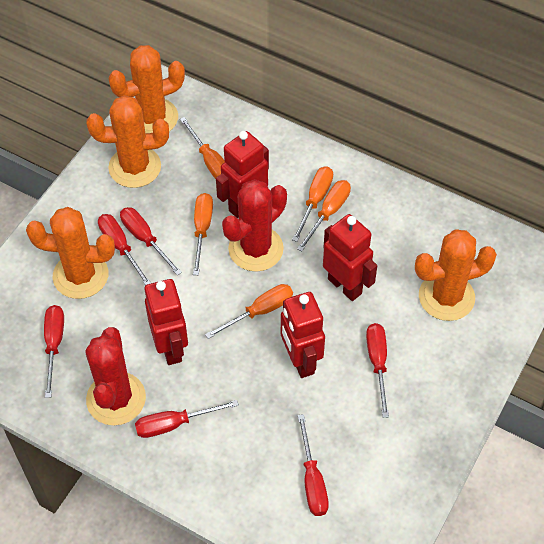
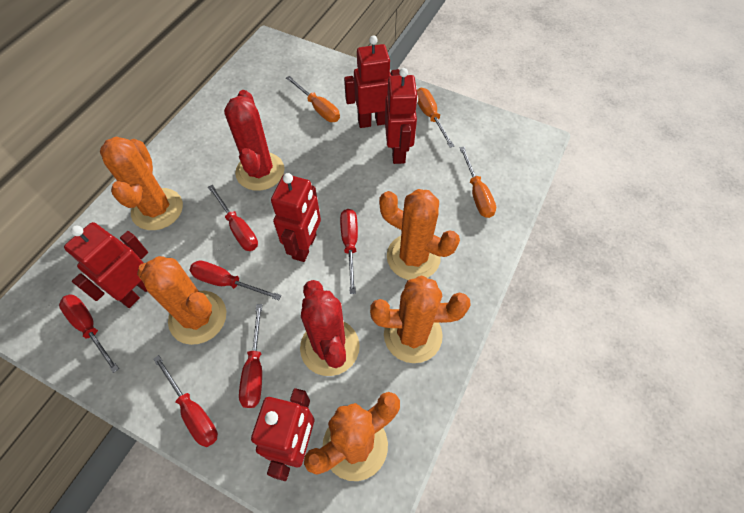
orange cactus: [26,207,115,299] [87,95,169,188] [108,45,185,133] [415,229,497,321] = 4 -> [100,136,183,230] [137,256,226,345] [304,392,400,481] [370,275,471,363] [379,189,460,280] = 5
orange screwdriver: [180,117,225,179] [193,193,213,275] [205,284,293,339] [292,166,333,242] [297,180,351,252] = 5 -> [286,76,340,122] [417,88,454,148] [459,147,496,218] = 3
red robot: [145,279,188,365] [216,131,269,218] [281,292,325,378] [323,214,377,301] = 4 -> [64,222,148,308] [251,388,314,481] [271,173,321,262] [344,35,400,128] [385,68,418,164] = 5

